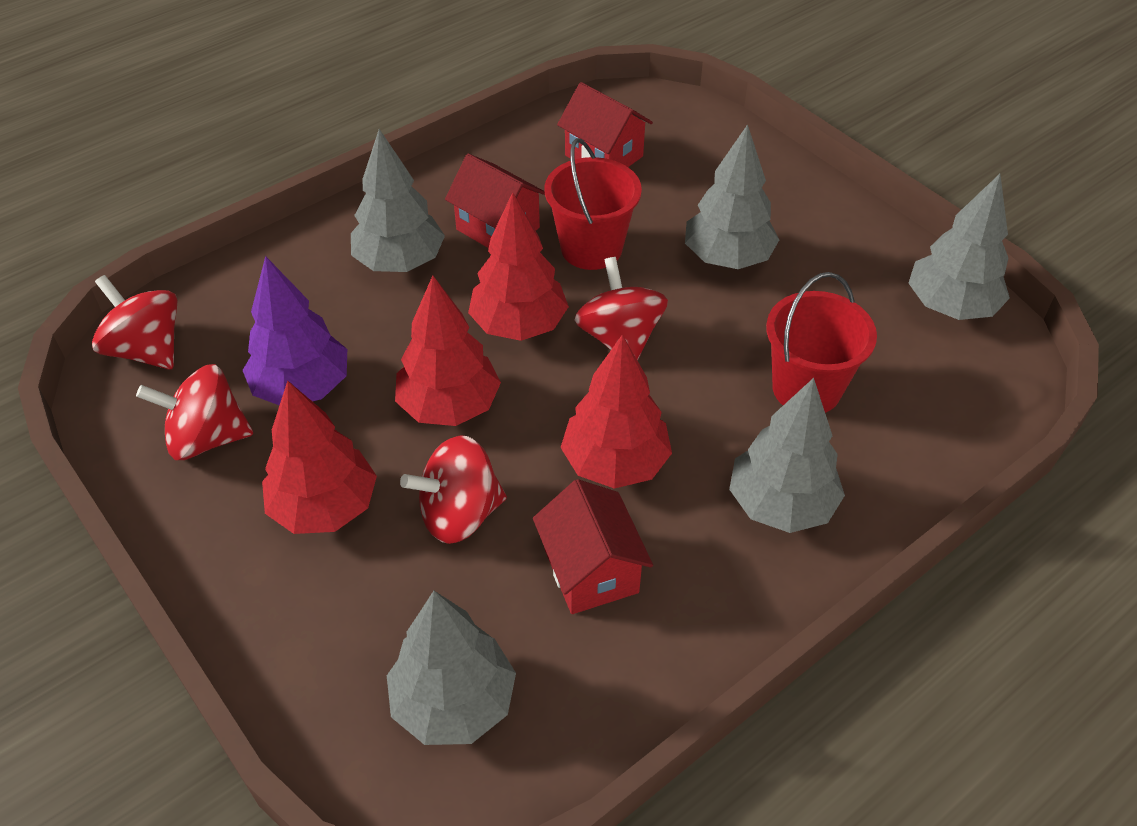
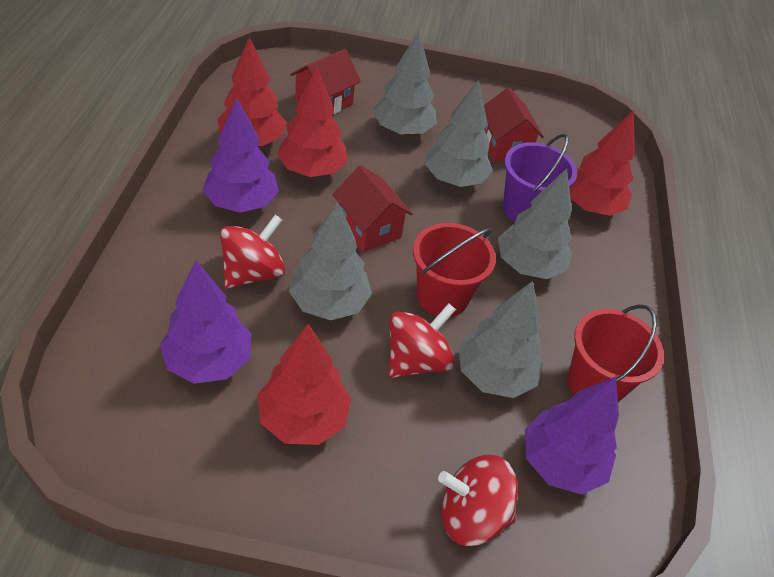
purple bucket: none = 0 -> [503,134,577,222] = 1
purple tree: [242,256,347,405] = 1 -> [160,261,251,384] [202,98,279,213] [525,377,619,494] = 3
red spinning top: [92,275,177,369] [136,364,253,460] [400,435,507,544] [574,257,668,361] = 4 -> [220,215,285,289] [389,303,456,378] [438,455,518,546] = 3

